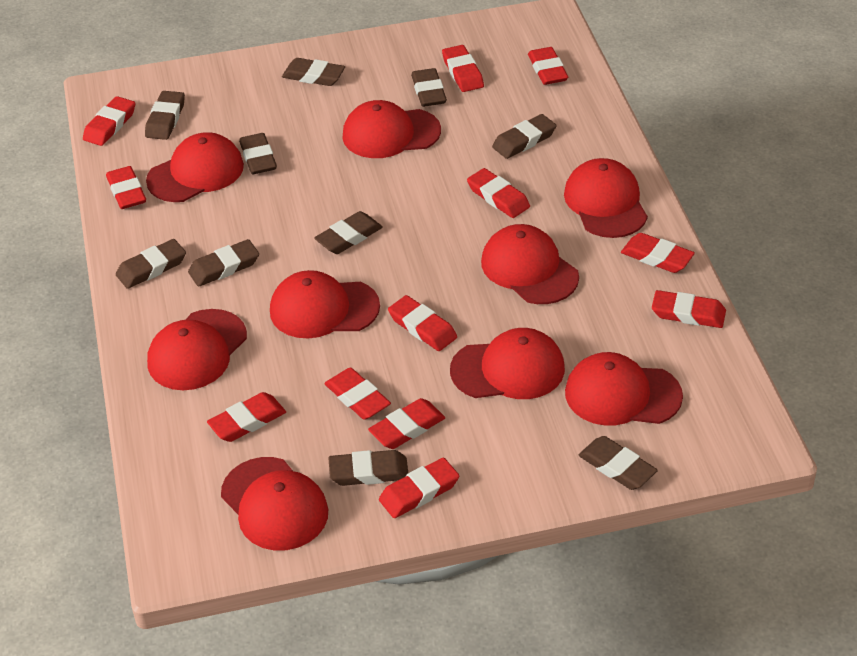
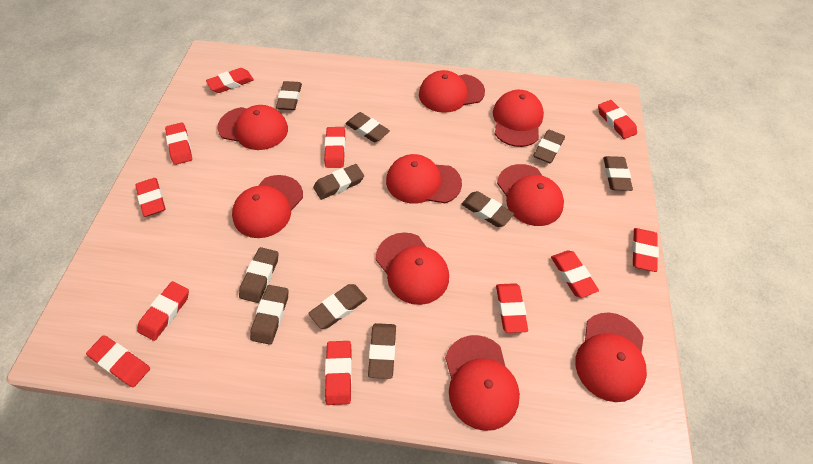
red eraser: [83,96,135,146] [106,166,146,209] [207,392,286,442] [324,368,391,420] [368,398,445,449] [379,458,459,518] [388,295,457,351] [442,45,484,92] [467,168,530,218] [528,47,568,85] [621,233,695,273] [652,290,726,328] = 12 -> [86,335,150,387] [135,178,165,217] [137,281,189,341] [165,122,192,165] [206,68,254,93] [324,127,345,168] [325,341,352,405] [496,283,528,333] [551,250,599,298] [598,100,637,139] [632,228,659,272] = 11

